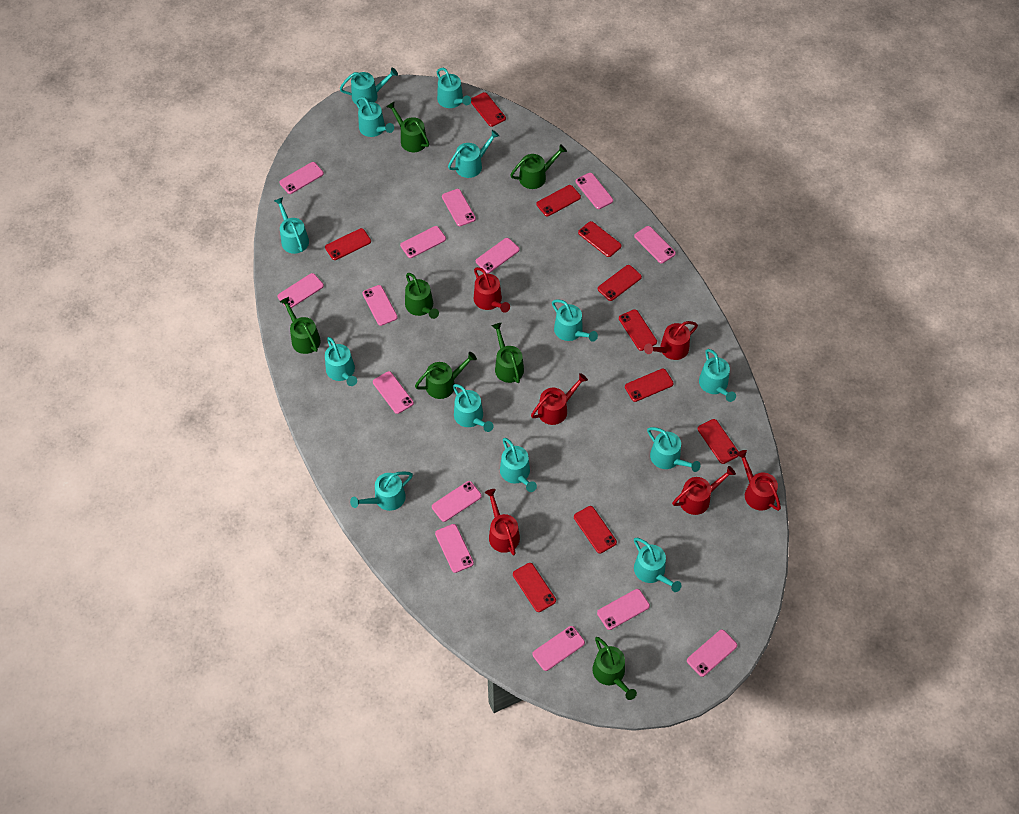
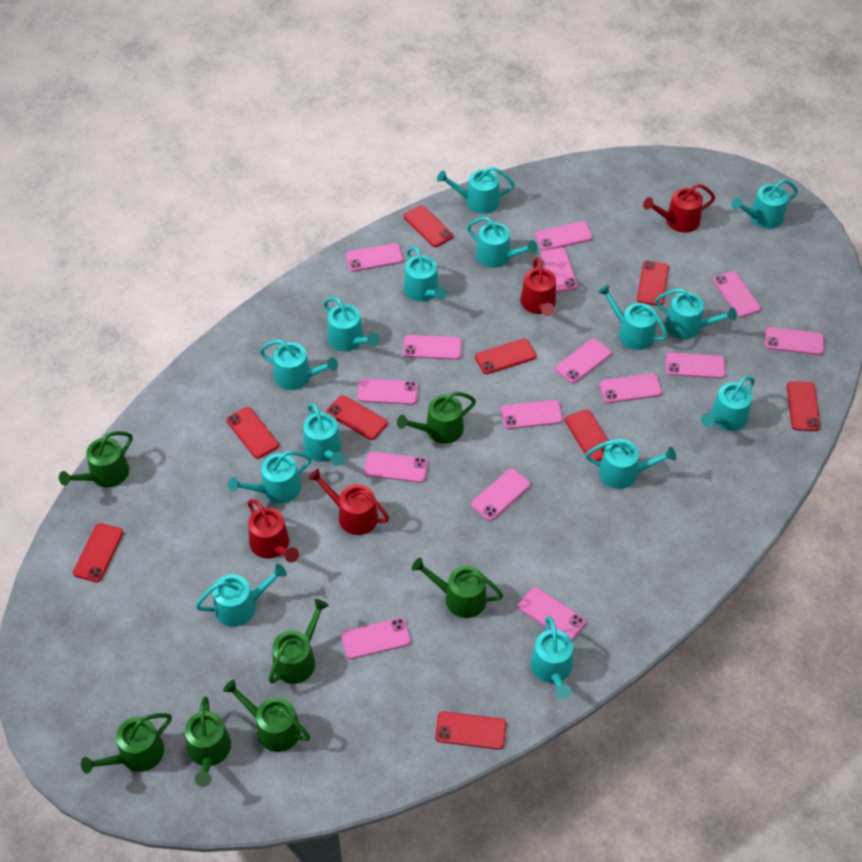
pink phone: [277,273,324,308] [279,162,324,194] [362,285,398,326] [373,371,414,414] [400,226,446,258] [432,481,482,522] [435,524,474,573] [442,189,476,226] [476,238,520,273] [532,626,585,671] [576,173,613,209] [597,589,650,630] [634,226,676,264] [687,630,737,677] = 14 -> [341,618,411,659] [346,243,403,272] [357,379,418,405] [364,452,428,483] [403,335,462,360] [471,468,531,521] [501,400,563,429] [518,587,586,640] [535,221,593,250] [541,248,578,292] [555,338,612,383] [600,373,662,403] [666,353,725,379] [713,271,761,318] [765,327,824,355] = 15
red phone: [325,228,371,260] [471,92,506,127] [513,563,556,612] [536,185,581,216] [574,506,617,554] [578,221,622,257] [598,265,642,301] [619,309,657,351] [625,369,674,402] [698,419,739,464] = 10 -> [73,523,124,582] [226,407,279,459] [327,395,388,440] [404,205,453,247] [435,711,506,750] [475,338,536,374] [565,409,609,461] [637,261,669,306] [787,381,820,431] = 9
red watering can: [474,267,510,313] [485,489,520,555] [531,373,588,425] [644,321,698,360] [672,466,736,515] [736,450,781,511] = 6 -> [248,499,299,562] [308,469,389,535] [521,257,556,316] [643,184,715,233] = 4
turquoise watering can: [274,197,309,254] [325,337,357,386] [340,68,398,106] [350,471,413,511] [356,97,394,137] [437,68,471,108] [448,130,499,178] [453,384,494,432] [500,438,537,492] [552,299,598,342] [634,538,682,592] [647,427,701,472] [699,349,736,402] = 13 -> [196,564,287,627] [228,451,312,504] [260,339,338,390] [303,403,345,466] [323,297,379,351] [404,246,447,302] [437,167,515,214] [467,217,538,268] [530,616,573,699] [585,439,676,489] [598,284,668,350] [655,288,737,339] [701,376,755,431] [731,179,798,229] = 14

